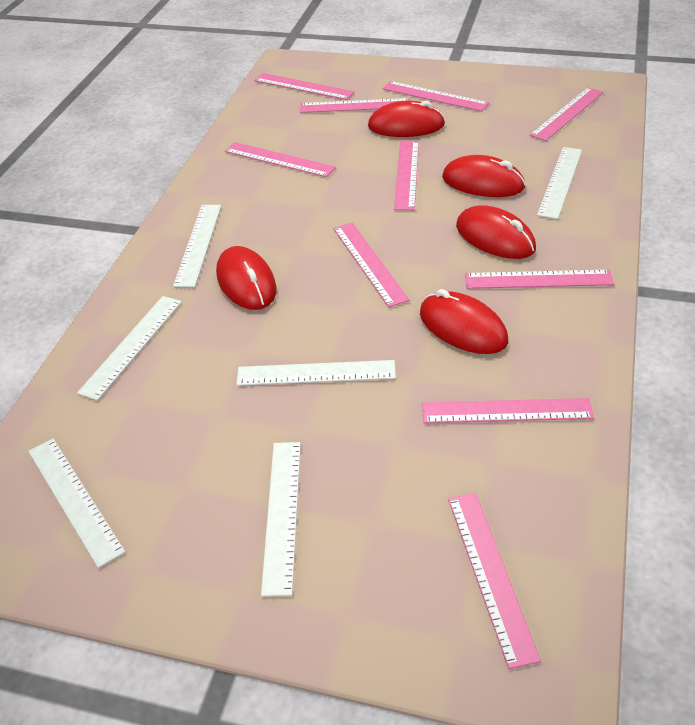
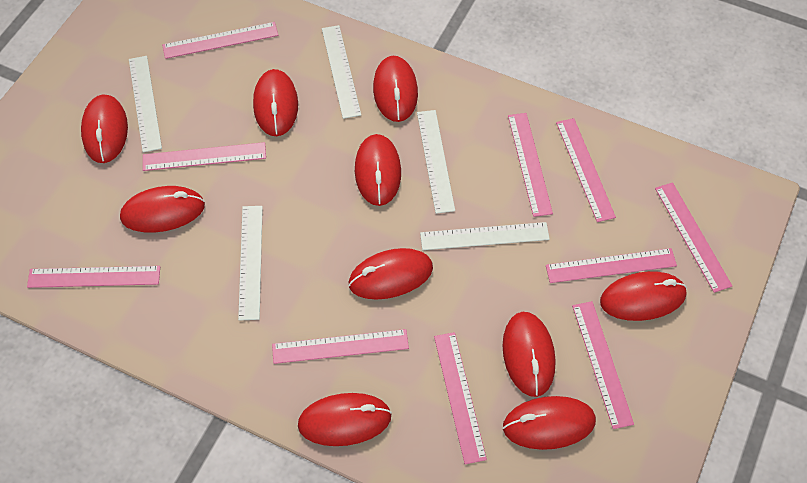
red mouse: [216,246,277,310] [368,101,445,137] [420,289,508,354] [442,155,526,197] [456,205,536,259] = 5 -> [81,94,128,163] [120,186,205,232] [253,69,298,136] [298,393,392,446] [348,248,433,300] [355,134,401,206] [373,56,418,122] [502,312,556,397] [503,396,596,450] [600,271,687,321] = 10
white ruler: [28,439,125,568] [77,296,182,400] [173,205,221,287] [236,360,396,386] [261,442,301,597] [537,147,582,219] = 6 -> [129,56,162,152] [238,206,263,321] [322,25,361,119] [417,110,455,214] [420,222,550,250] = 5

